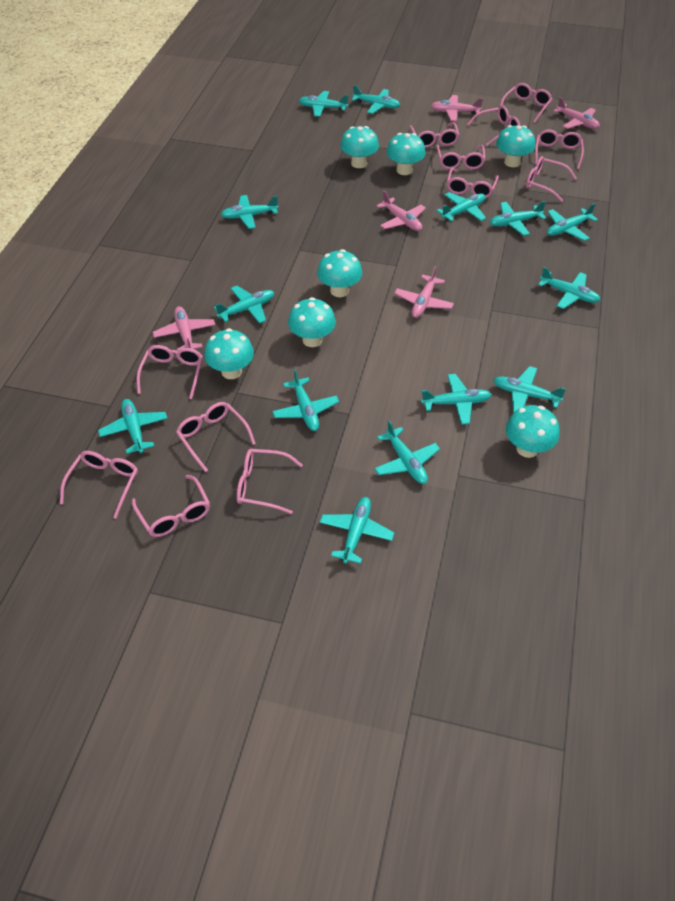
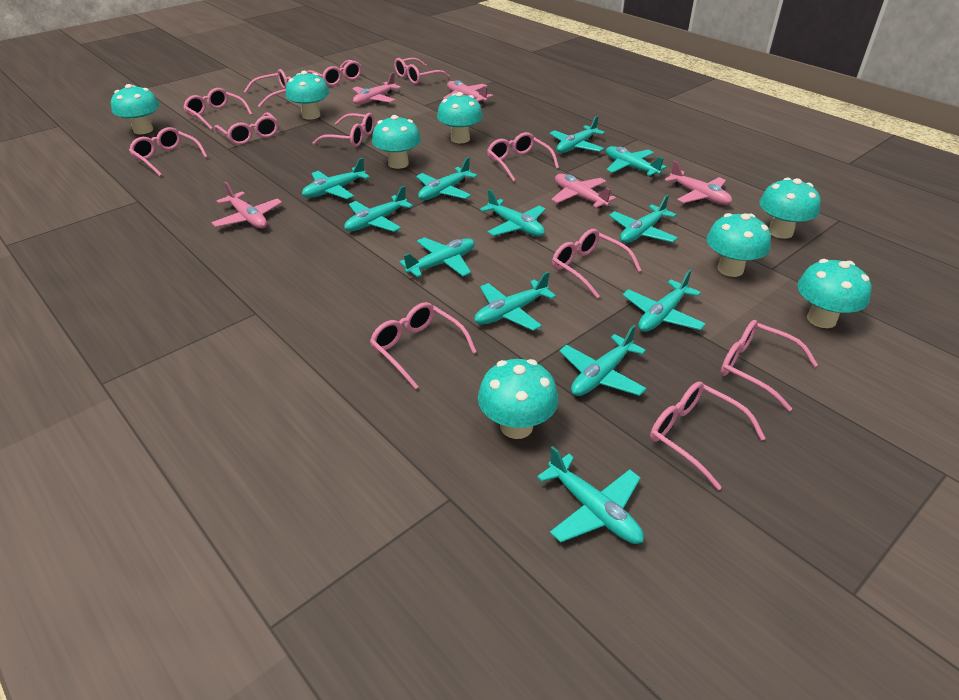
turquoise mushroom: [204,328,254,379] [288,297,336,347] [317,249,362,297] [340,126,379,168] [386,133,425,175] [496,125,535,167] [506,405,560,458] = 7 -> [111,84,160,134] [286,71,329,120] [372,115,421,169] [437,92,483,143] [478,359,558,439] [707,213,771,277] [760,178,821,239] [797,259,872,328] = 8
turquoise plane: [98,399,168,454] [214,286,274,324] [221,195,278,229] [272,369,339,431] [299,91,348,117] [320,497,394,564] [352,85,400,114] [374,420,440,484] [421,374,491,425] [437,192,486,221] [490,201,546,236] [494,366,566,412] [538,267,600,309] [547,203,598,241] = 14 -> [302,158,370,199] [344,186,413,232] [399,237,475,277] [416,157,477,200] [474,272,556,331] [480,189,546,237] [537,446,644,544] [550,116,605,153] [559,325,647,396] [606,146,667,177] [609,195,678,243] [623,270,706,332] = 12

